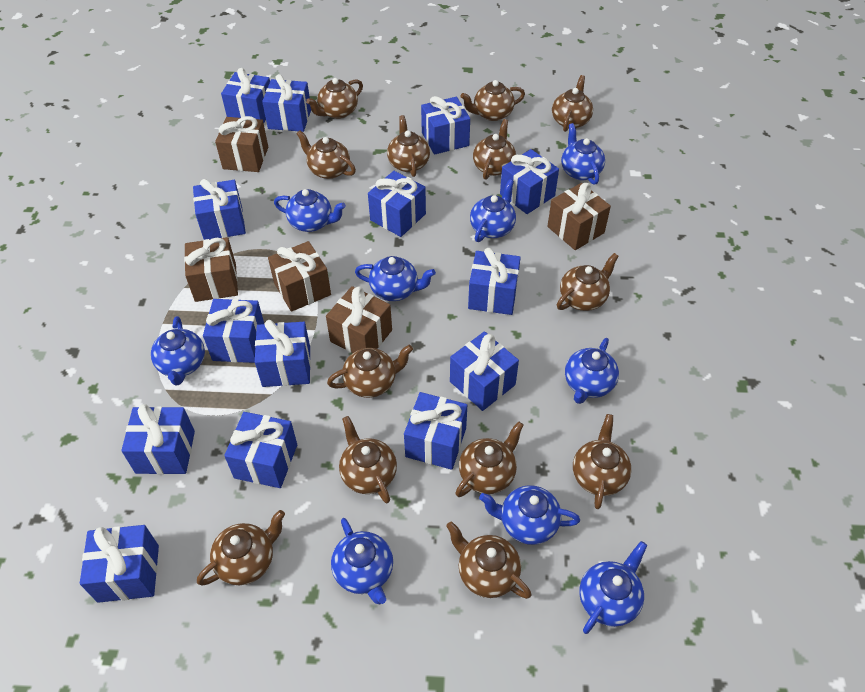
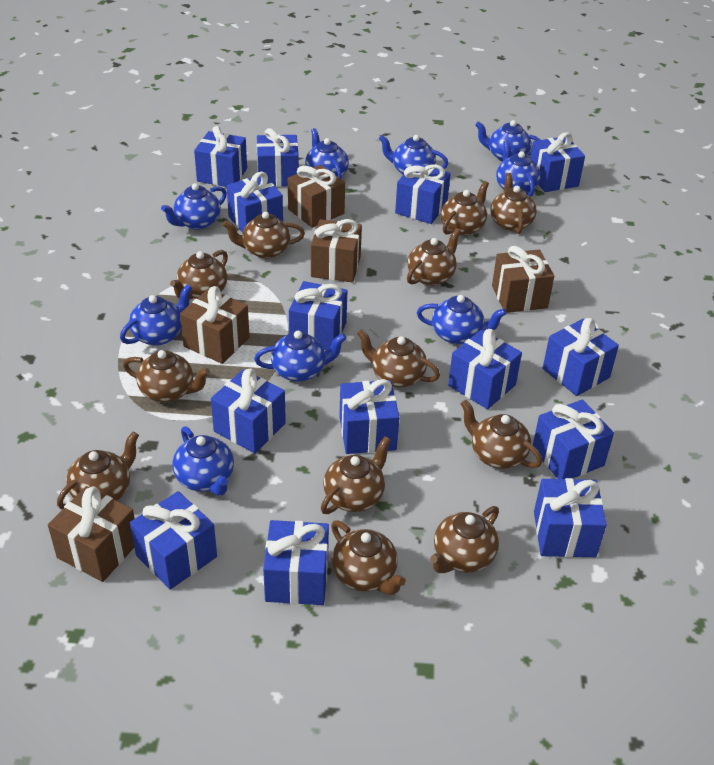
brown teapot: [197,510,285,586] [296,130,356,179] [306,78,363,119] [327,345,413,398] [339,416,397,503] [387,115,430,177] [446,521,531,599] [456,421,524,497] [460,80,525,121] [473,119,516,180] [552,75,593,132] [557,253,619,311] [573,414,631,509] = 13 -> [57,432,139,509] [123,350,210,402] [170,250,228,299] [223,211,305,259] [321,436,391,514] [331,521,406,595] [357,329,440,388] [407,228,461,286] [430,506,499,573] [441,181,489,236] [460,400,542,469] [490,173,537,234] = 12

